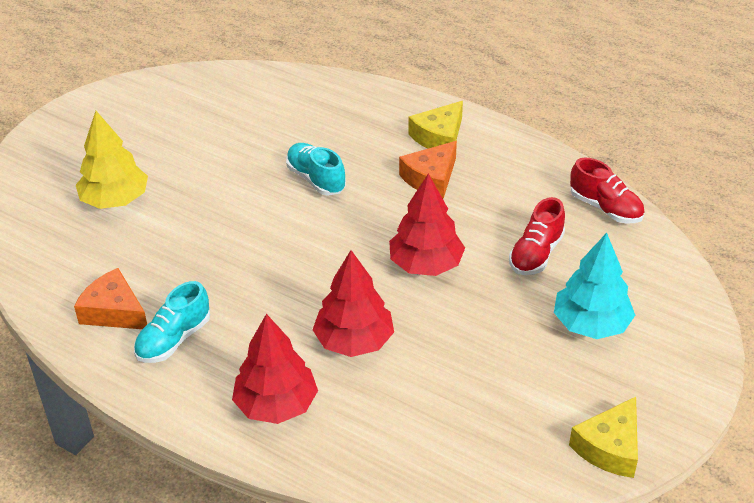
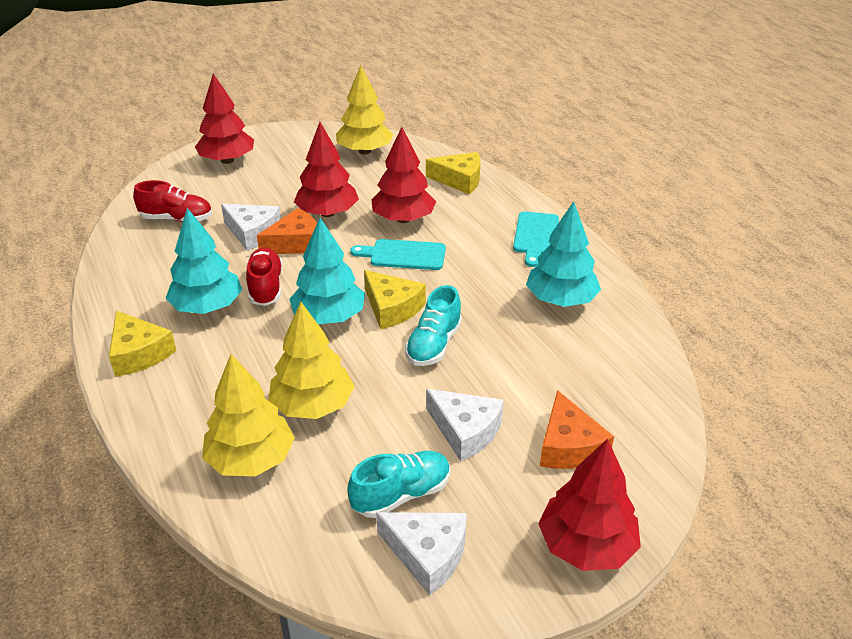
red tree: [232,314,318,424] [312,250,394,357] [389,174,465,276] = 3 -> [195,73,254,164] [294,122,359,217] [371,127,436,223] [538,439,641,571] = 4
turquoise cutting board: none = 0 -> [350,239,446,270] [513,212,559,267] = 2
turquoise tree: [554,233,635,339] = 1 -> [165,208,242,314] [289,218,365,324] [526,201,601,307] = 3
white cheese: none = 0 -> [221,204,281,251] [376,512,467,595] [426,389,504,461] = 3
yellow cheese: [408,101,463,149] [569,397,638,478] = 2 -> [109,311,177,377] [364,270,426,329] [426,152,480,194] = 3
yellow tree: [76,111,148,209] = 1 -> [202,354,295,477] [268,302,355,419] [336,65,394,154] = 3

